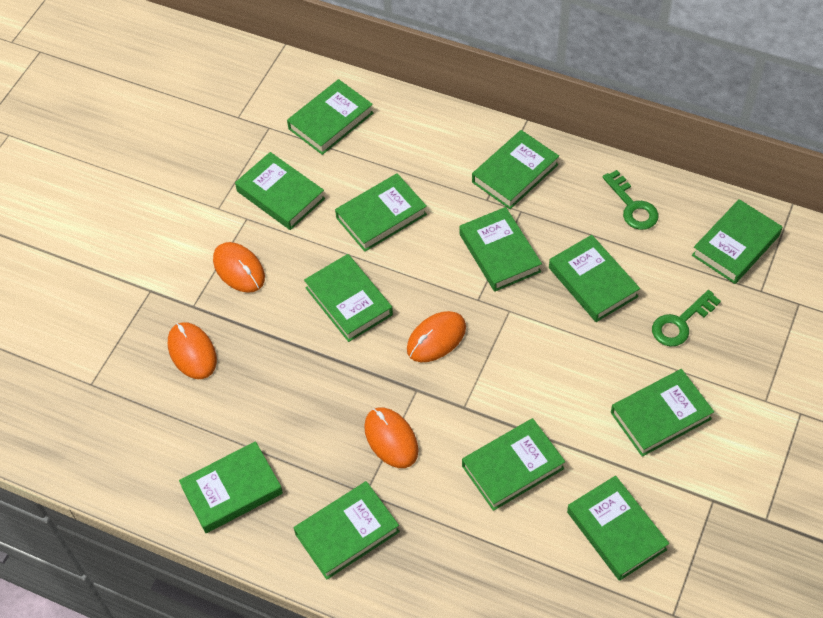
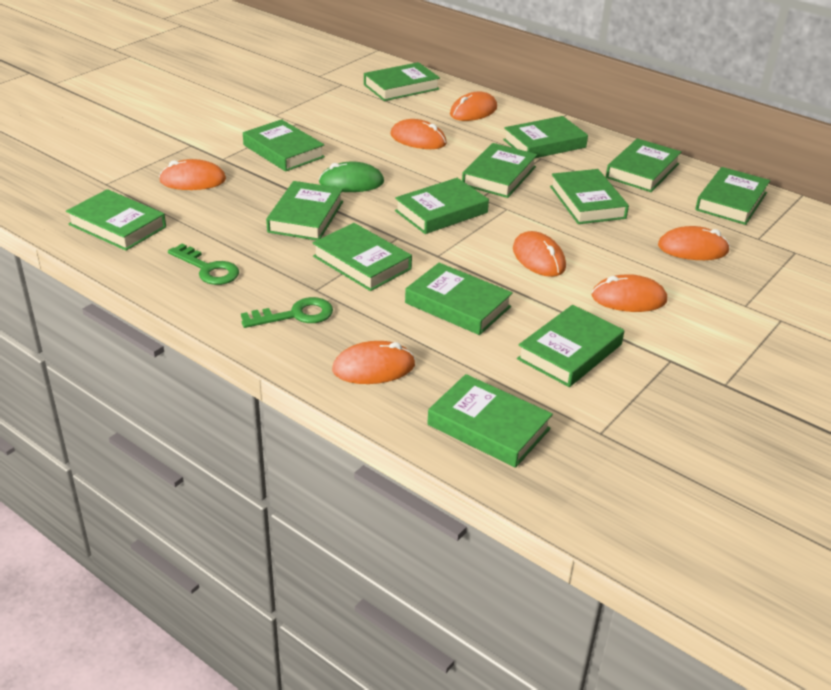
green book: [179,441,283,533] [235,152,325,230] [287,79,373,155] [294,481,400,580] [304,254,393,342] [335,173,427,252] [460,207,542,292] [462,418,565,511] [472,130,559,209] [549,235,640,322] [567,476,669,581] [611,369,714,457] [692,199,782,284] = 13 -> [66,189,166,251] [243,119,325,172] [266,181,343,240] [313,223,412,291] [364,62,440,101] [395,178,489,234] [405,263,513,335] [427,374,553,468] [462,143,537,198] [503,116,588,158] [517,305,624,387] [550,169,629,224] [606,138,682,192] [695,167,770,225] = 14
green mouse: none = 0 -> [319,161,384,192] = 1
orange mouse: [168,322,217,379] [213,242,265,293] [364,407,418,468] [407,311,466,362] = 4 -> [159,159,226,190] [332,341,415,384] [391,119,447,149] [450,92,497,121] [513,231,566,277] [592,274,667,312] [658,226,730,260] = 7

